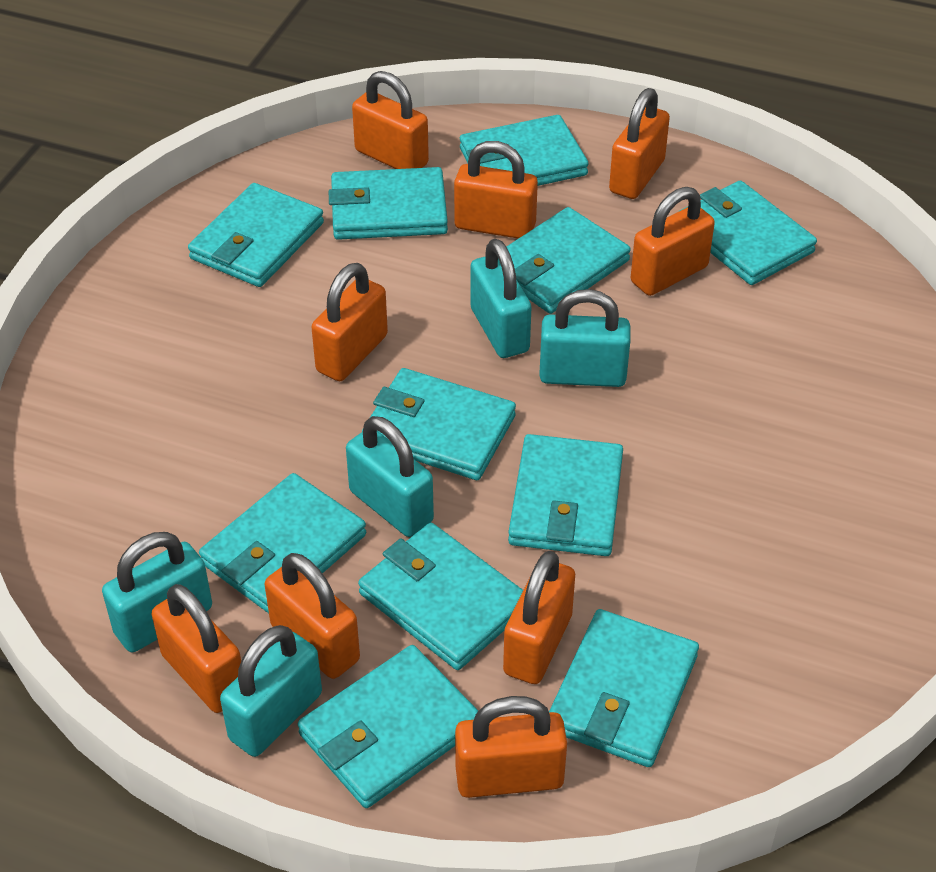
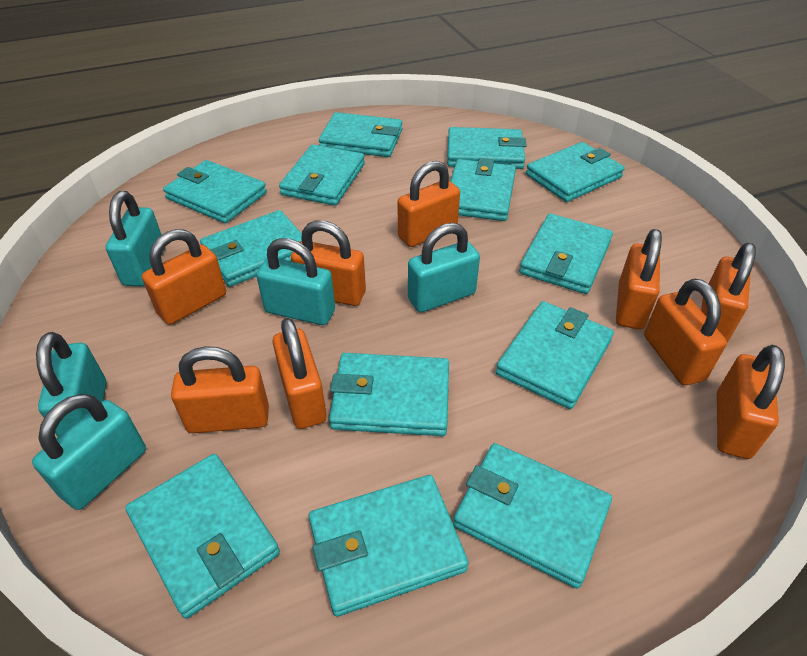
turquoise wallet: [188,183,324,287] [199,473,366,613] [298,645,478,808] [329,167,448,240] [358,523,523,670] [362,368,516,480] [460,115,589,186] [506,207,631,314] [508,434,623,556] [549,609,699,767] [678,180,817,285] = 11 -> [125,454,280,619] [163,160,267,223] [200,210,302,287] [279,145,365,206] [309,475,469,617] [319,112,402,157] [329,353,449,436] [447,127,527,169] [450,158,516,221] [453,443,612,588] [496,301,614,409] [519,214,613,294] [526,142,625,202] = 13

